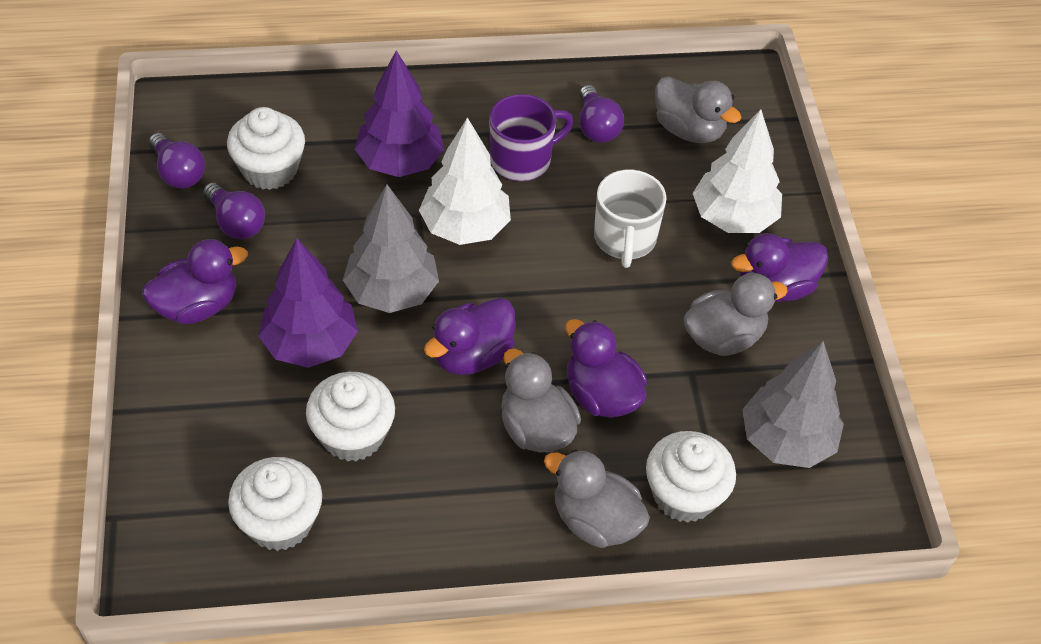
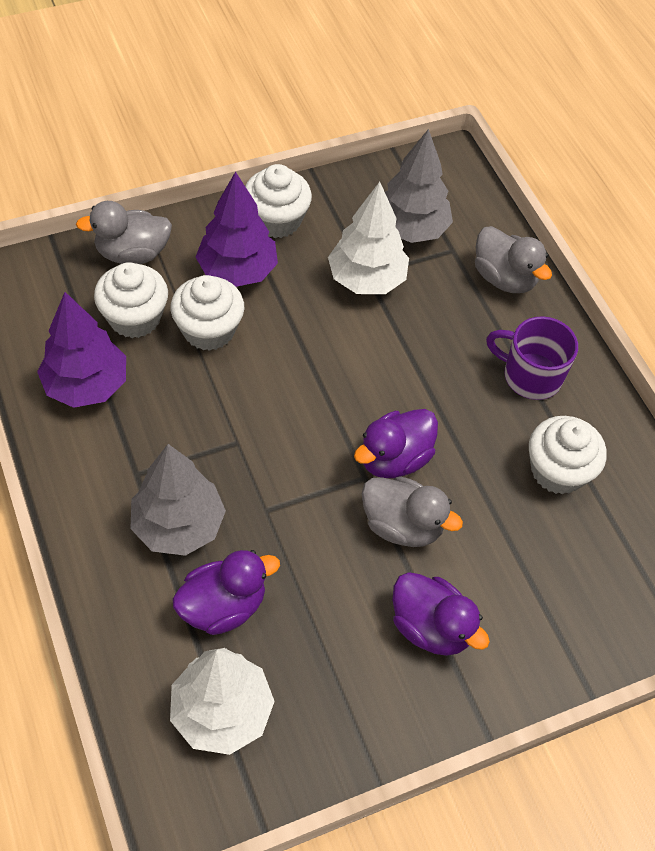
grey duck: [501,349,581,453] [544,449,650,548] [655,76,741,143] [683,273,788,356] = 4 -> [76,201,172,264] [361,476,463,547] [475,226,552,293] = 3
purple duck: [142,239,248,324] [424,298,516,375] [565,319,647,418] [731,233,828,302] = 4 -> [172,550,280,635] [354,409,438,478] [393,572,490,656] = 3
purple light bulb: [149,133,205,189] [203,182,265,239] [579,85,624,143] = 3 -> none = 0
white mug: [594,170,667,268] = 1 -> none = 0

